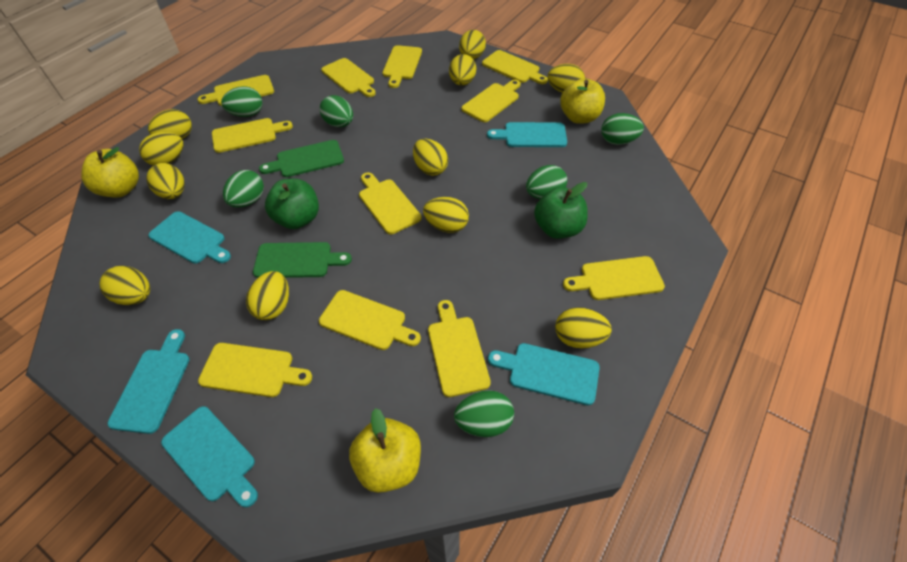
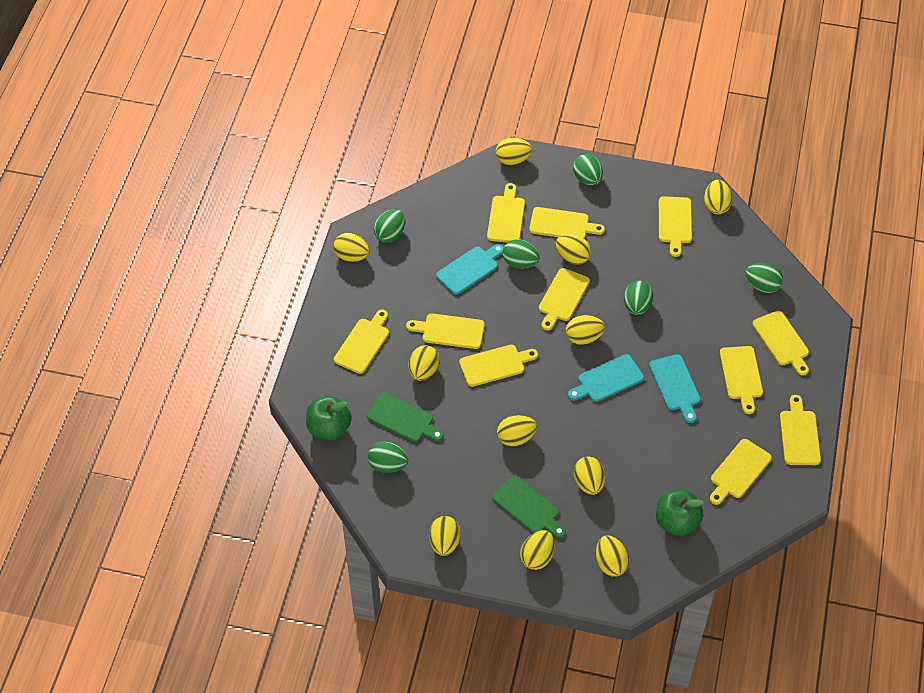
turquoise cutting board: [107,329,190,434] [148,211,231,264] [161,406,258,508] [487,122,567,147] [488,343,600,405] = 5 -> [436,244,504,295] [568,354,644,402] [649,354,701,423] = 3
yellow apple: [81,147,139,197] [349,408,421,493] [560,78,605,124] = 3 -> none = 0

